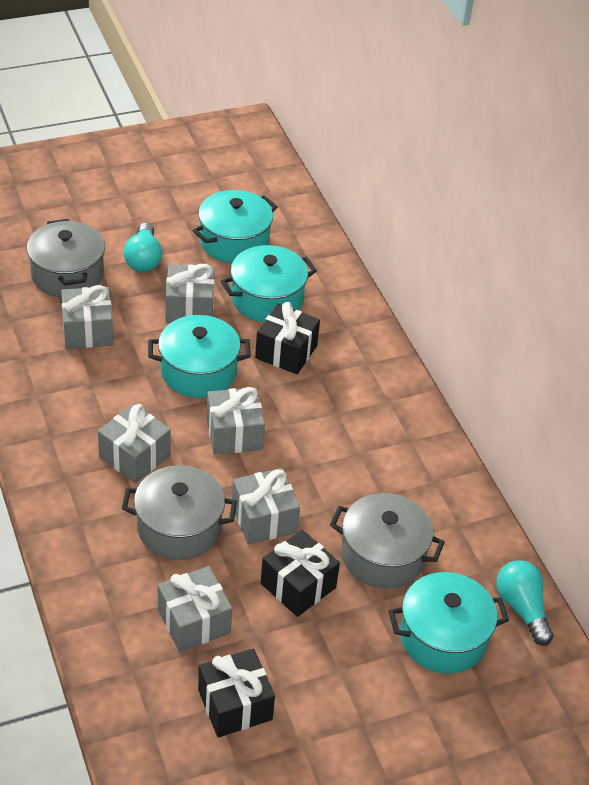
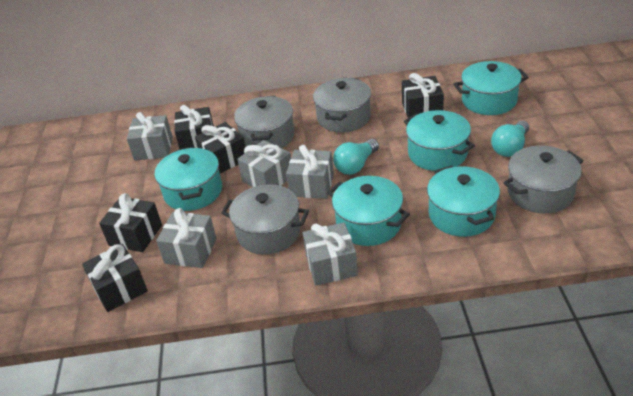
black gift: [198,648,275,737] [255,302,320,374] [261,530,340,617] = 3 -> [82,244,148,312] [99,193,162,252] [174,105,214,149] [195,122,245,174] [402,73,444,118] = 5
grey gift: [61,285,113,349] [98,404,171,483] [158,566,232,652] [166,264,215,322] [207,387,265,455] [232,468,300,544] = 6 -> [127,112,173,161] [156,208,217,268] [237,140,291,187] [286,145,334,199] [303,222,358,286] = 5
grey pot: [27,219,105,298] [122,465,237,560] [330,493,445,589] = 3 -> [221,184,309,255] [234,96,295,148] [313,78,371,133] [503,146,584,214] = 4
turquoise pot: [148,315,251,398] [193,190,278,263] [221,245,317,322] [388,572,509,674] = 4 -> [155,147,222,211] [327,176,410,246] [404,110,475,171] [427,165,500,237] [454,61,529,115] = 5

